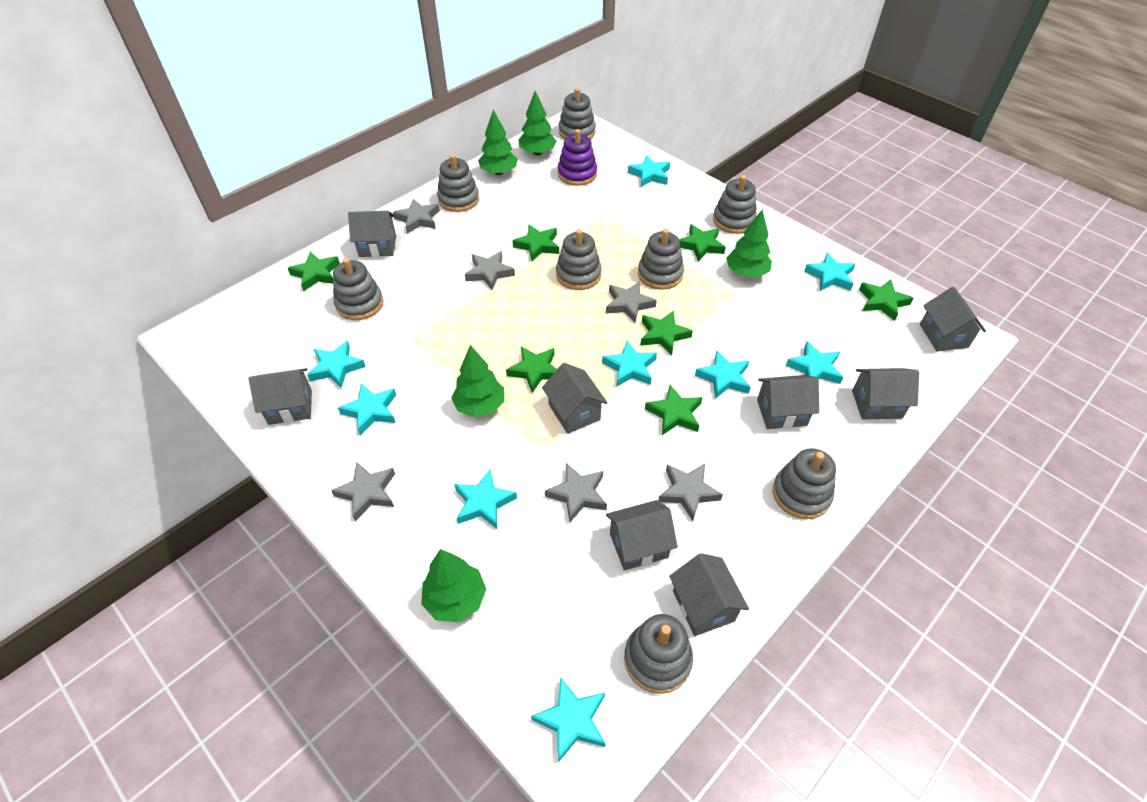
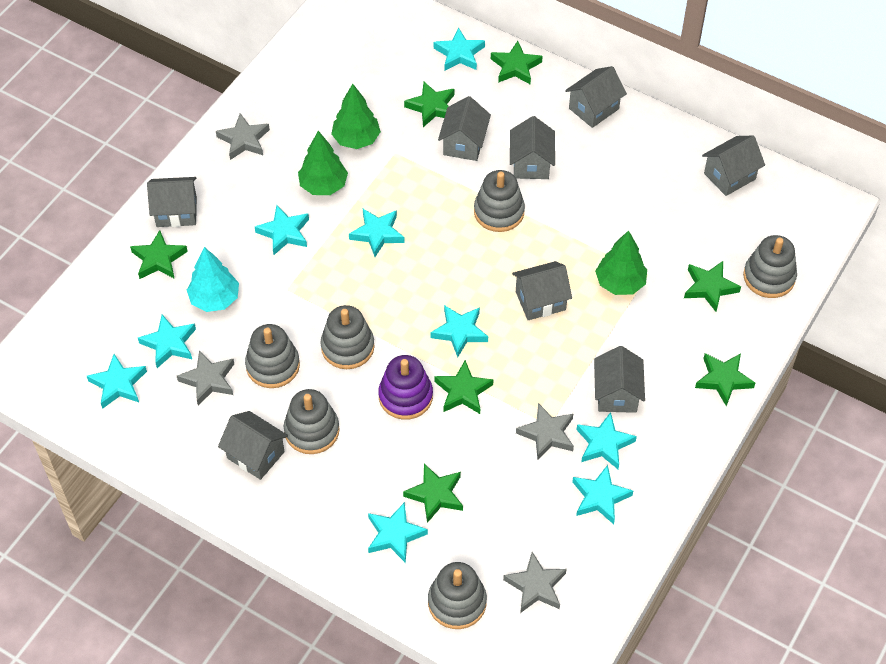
green tree: [421,549,486,622] [451,345,504,418] [478,110,518,175] [518,91,556,155] [726,209,772,277] = 5 -> [298,131,348,195] [331,84,381,149] [595,230,647,295] = 3
grey stacking toy: [333,258,383,320] [437,154,479,212] [556,229,602,290] [559,88,596,139] [624,614,693,694] [638,228,684,290] [713,175,757,234] [773,448,836,519] = 8 -> [245,324,300,388] [284,389,340,454] [320,305,375,369] [428,562,487,629] [474,170,525,232] [743,235,797,298] = 6
grey star: [331,462,395,521] [393,198,440,234] [465,251,515,290] [545,463,607,522] [606,281,657,323] [658,464,723,521] = 6 -> [177,350,234,406] [216,113,270,160] [503,552,567,613] [516,403,574,460] = 4
turquoise tree: none = 0 -> [187,247,239,312] = 1

